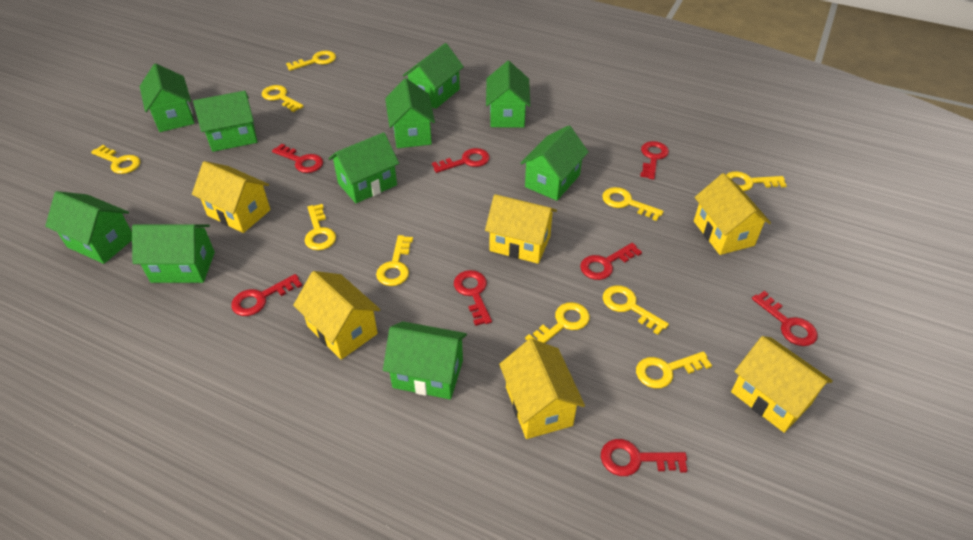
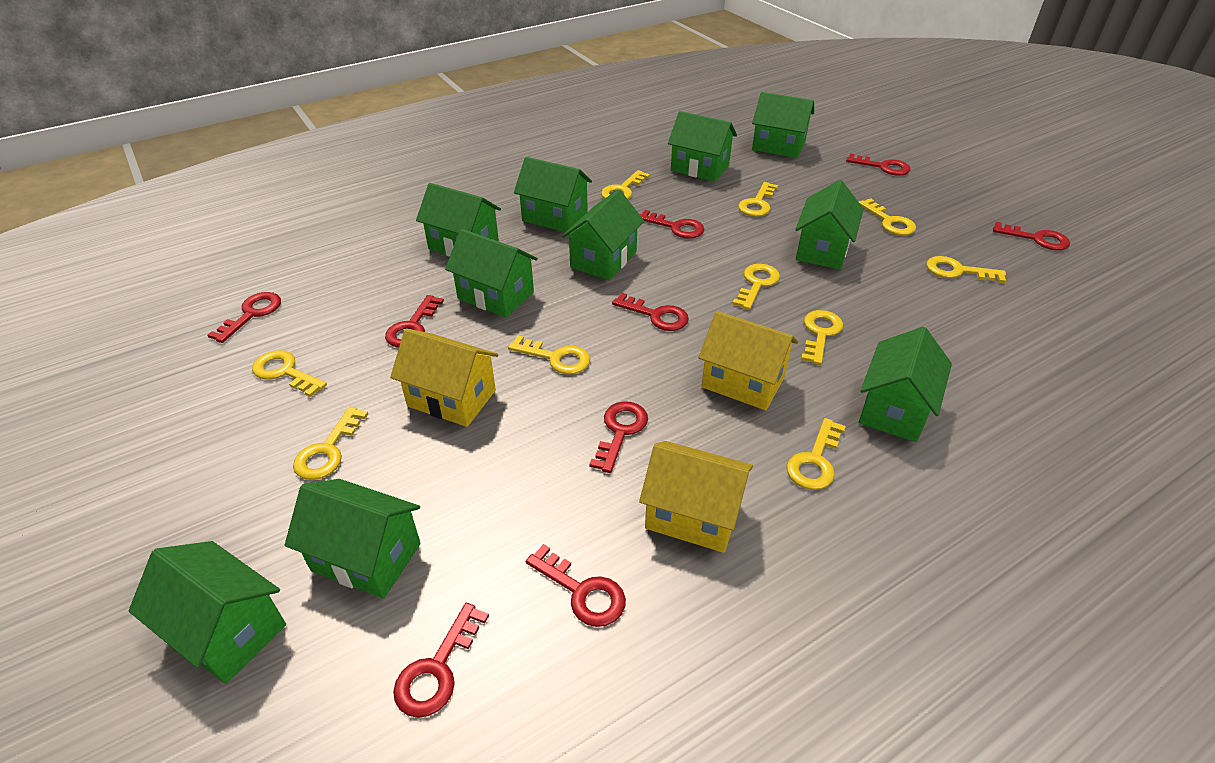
red key: [231,274,302,316] [272,144,323,173] [432,148,490,173] [454,270,492,326] [580,243,642,280] [601,439,687,476] [640,141,669,180] [752,291,818,346] = 8 -> [208,292,281,343] [385,295,444,348] [393,603,489,718] [526,544,626,627] [589,401,648,473] [612,293,689,331] [640,210,704,239] [846,153,911,176] [993,222,1070,250] = 9
yellow house: [192,161,271,233] [293,271,380,360] [485,194,557,264] [499,338,585,439] [694,173,771,255] [731,336,833,433] = 6 -> [390,329,498,427] [639,441,753,553] [699,311,798,410] = 3

